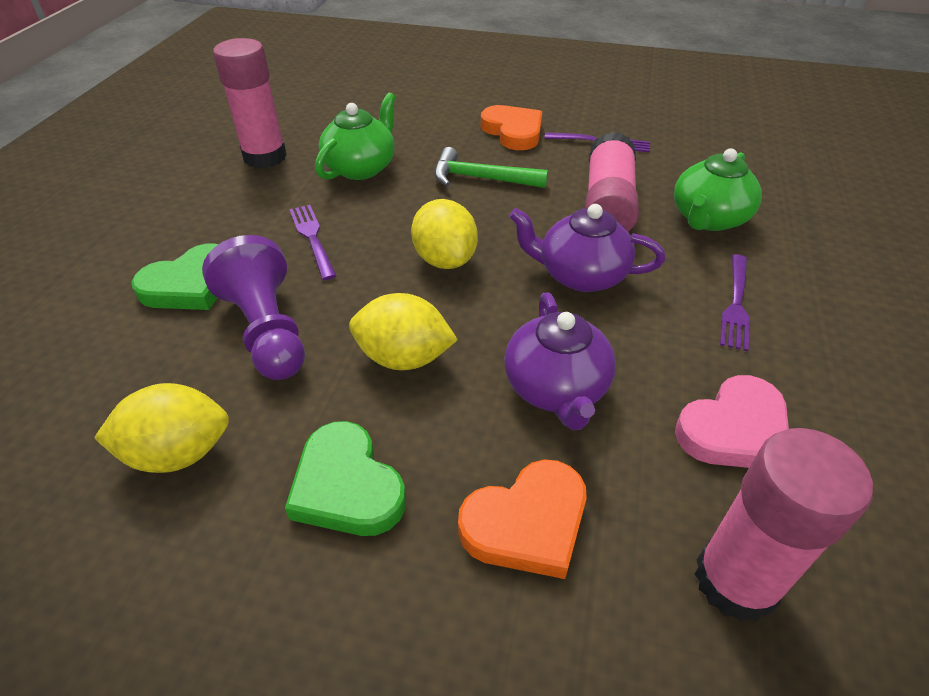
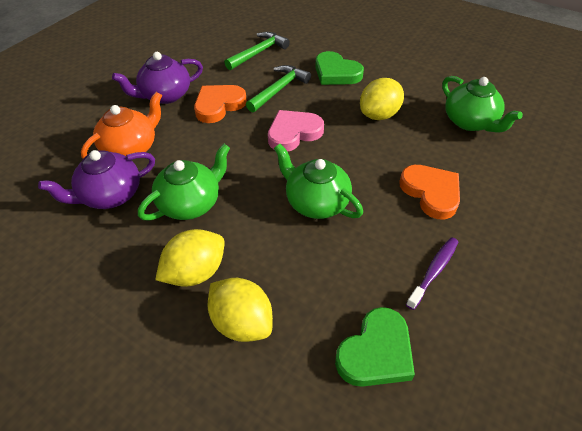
green hammer: [434,147,548,188] = 1 -> [224,32,290,70] [246,65,311,113] = 2
green teapot: [315,92,396,180] [674,148,762,231] = 2 -> [138,144,230,220] [274,144,363,219] [442,76,523,133] = 3
orange teapot: none = 0 -> [81,92,162,159] = 1
pink glue stick: [213,38,287,168] [585,132,639,232] [695,428,873,622] = 3 -> none = 0
purple fork: [289,205,337,280] [544,132,650,152] [720,255,750,351] = 3 -> none = 0
purple pawn: [202,235,305,380] = 1 -> none = 0
purple toothbrush: none = 0 -> [406,237,458,310] = 1

